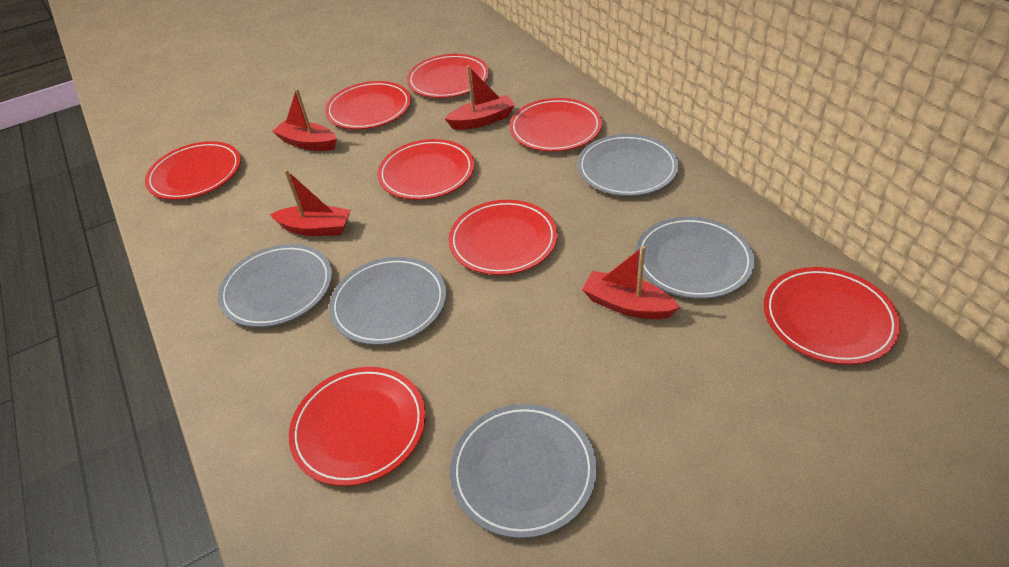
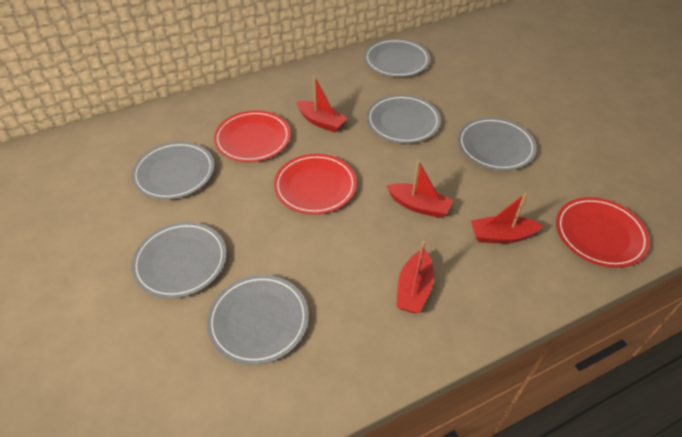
grey plate: [218,244,332,327] [329,257,446,345] [450,404,597,538] [577,134,679,196] [635,217,755,299] = 5 -> [132,142,214,200] [132,222,227,299] [207,275,309,365] [364,39,430,77] [367,95,441,143] [458,117,537,171] = 6
red plate: [145,141,241,200] [289,367,425,486] [325,81,411,129] [377,139,474,200] [407,54,489,98] [448,200,558,275] [509,98,602,152] [763,267,901,365] = 8 -> [214,111,291,162] [274,154,357,214] [556,197,650,268] = 3

